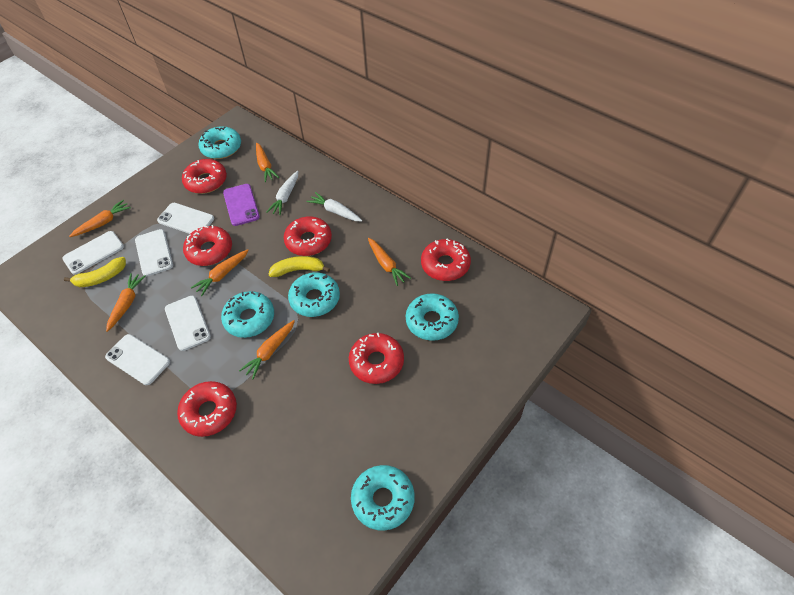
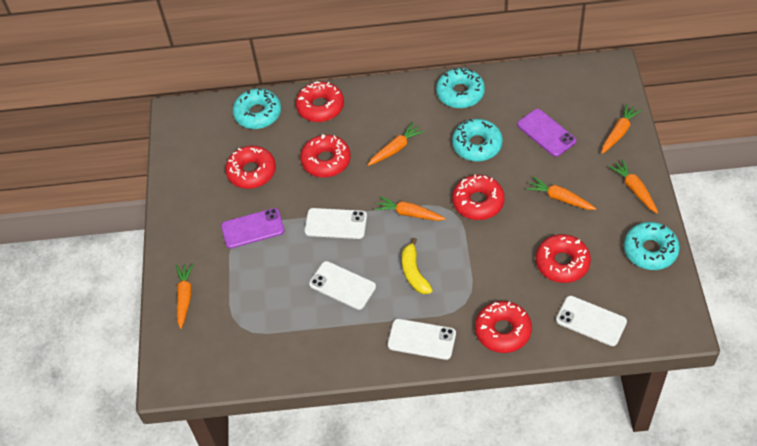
purple phone: [223,184,260,226] = 1 -> [221,208,285,249] [517,109,576,157] = 2
turquoise donut: [198,126,241,159] [221,291,274,338] [288,272,340,317] [351,465,415,531] [406,293,459,341] = 5 -> [233,88,281,129] [436,68,485,108] [452,119,503,161] [624,222,680,270] = 4
white carrot: [267,171,298,215] [307,192,362,221] = 2 -> none = 0
white phone: [62,231,124,275] [105,334,170,385] [135,229,173,277] [157,203,214,234] [165,296,211,351] = 5 -> [305,208,367,239] [309,261,376,310] [388,319,456,360] [556,296,627,346] = 4
yellow banana: [64,257,126,287] [269,256,330,277] = 2 -> [402,238,433,294] = 1

